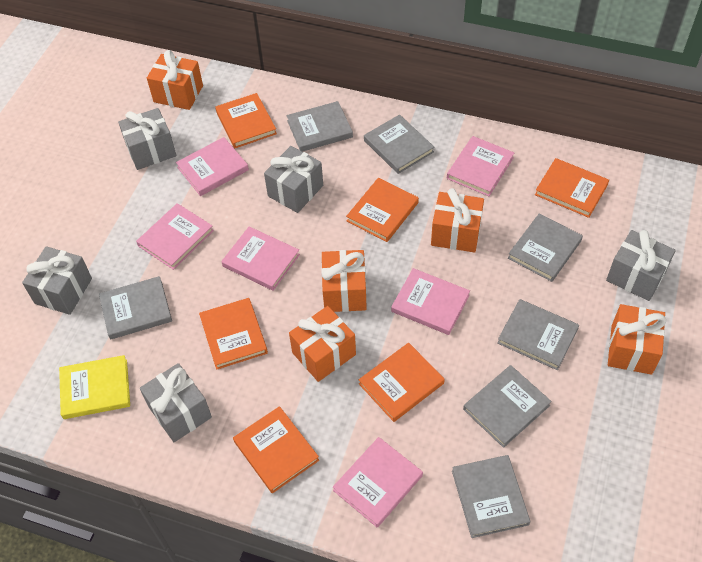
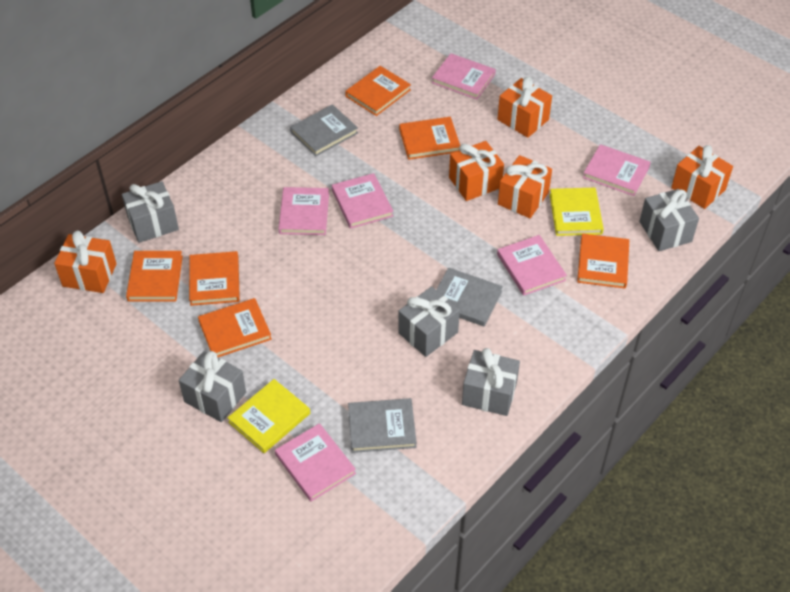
grey book: [99,276,172,340] [287,101,353,152] [364,115,434,174] [452,455,531,538] [463,365,552,448] [497,299,579,370] [508,213,583,282] = 7 -> [290,104,358,156] [348,398,417,453] [436,268,503,327] = 3
yellow book: [59,355,130,419] = 1 -> [227,379,310,453] [550,188,604,236] = 2

